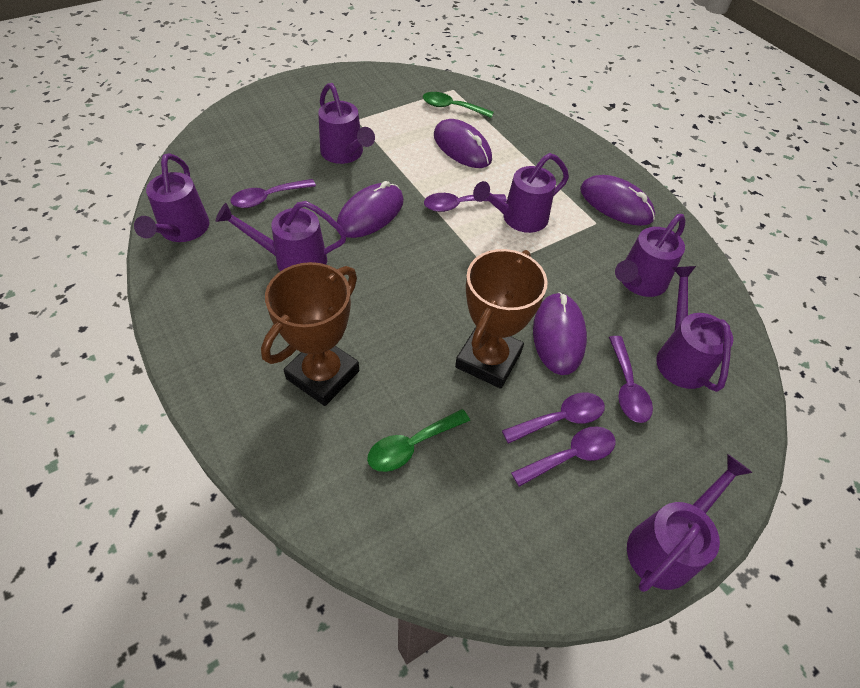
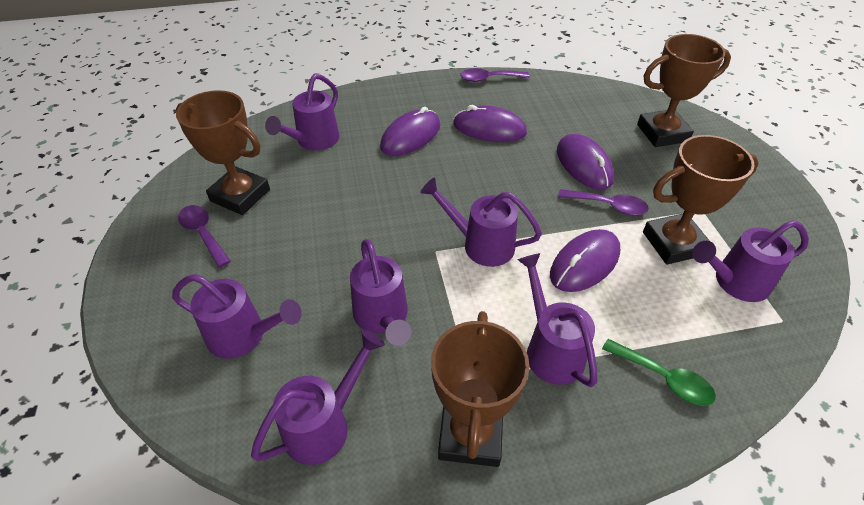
brown trophy: [261,262,359,406] [455,249,548,389] = 2 -> [176,90,270,215] [431,311,530,467] [637,34,731,147] [643,135,759,265] = 4
green spoon: [367,409,470,472] [423,92,494,118] = 2 -> [602,339,716,406] = 1
purple spoon: [230,179,316,208] [424,193,507,212] [502,393,605,444] [511,427,615,487] [609,336,653,423] = 5 -> [178,205,231,267] [460,68,529,82] [558,189,649,215] = 3

